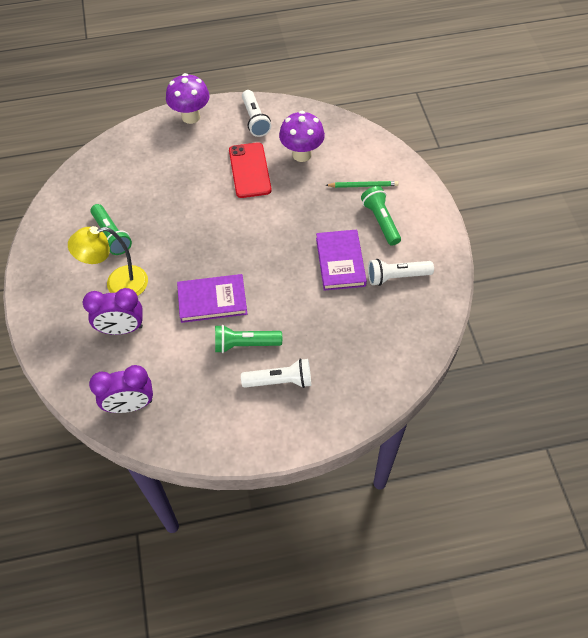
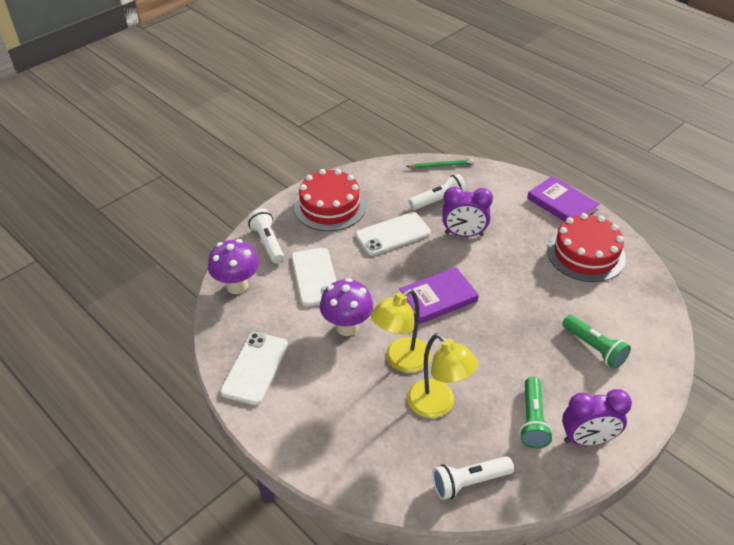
green flashlight: [90,204,132,255] [215,325,282,353] [361,186,401,246] = 3 -> [519,377,553,449] [562,315,631,369] = 2
red cake: none = 0 -> [294,169,366,231] [547,213,626,282] = 2
red phone: [229,142,272,198] = 1 -> none = 0
white phone: none = 0 -> [220,332,288,405] [291,248,336,307] [355,212,431,256] = 3
yellow lamp: [68,226,148,296] = 1 -> [371,289,431,373] [407,333,478,418] = 2

